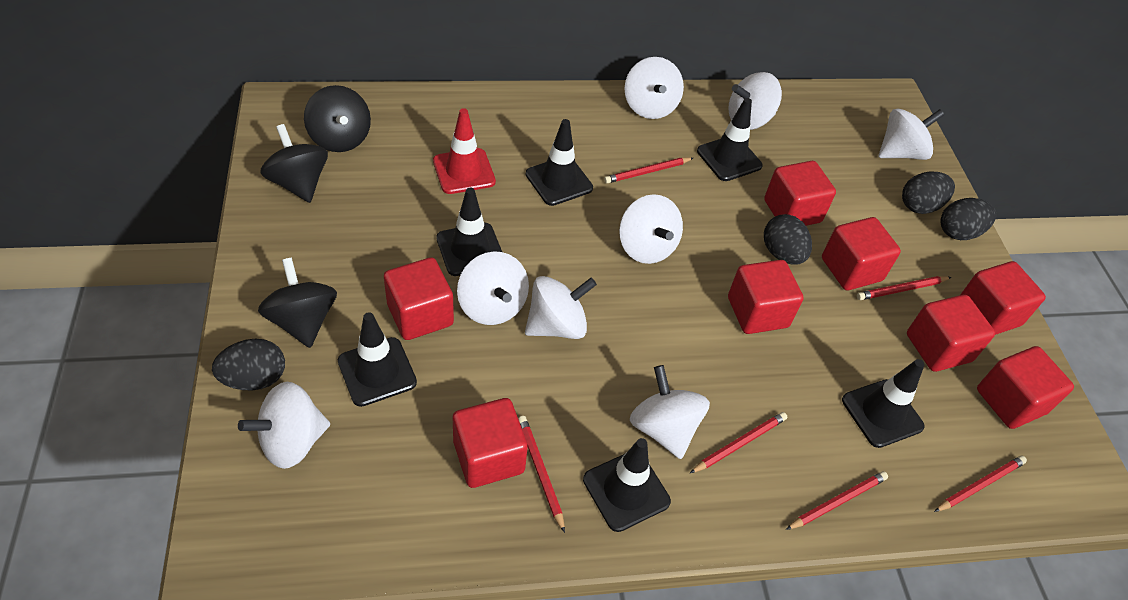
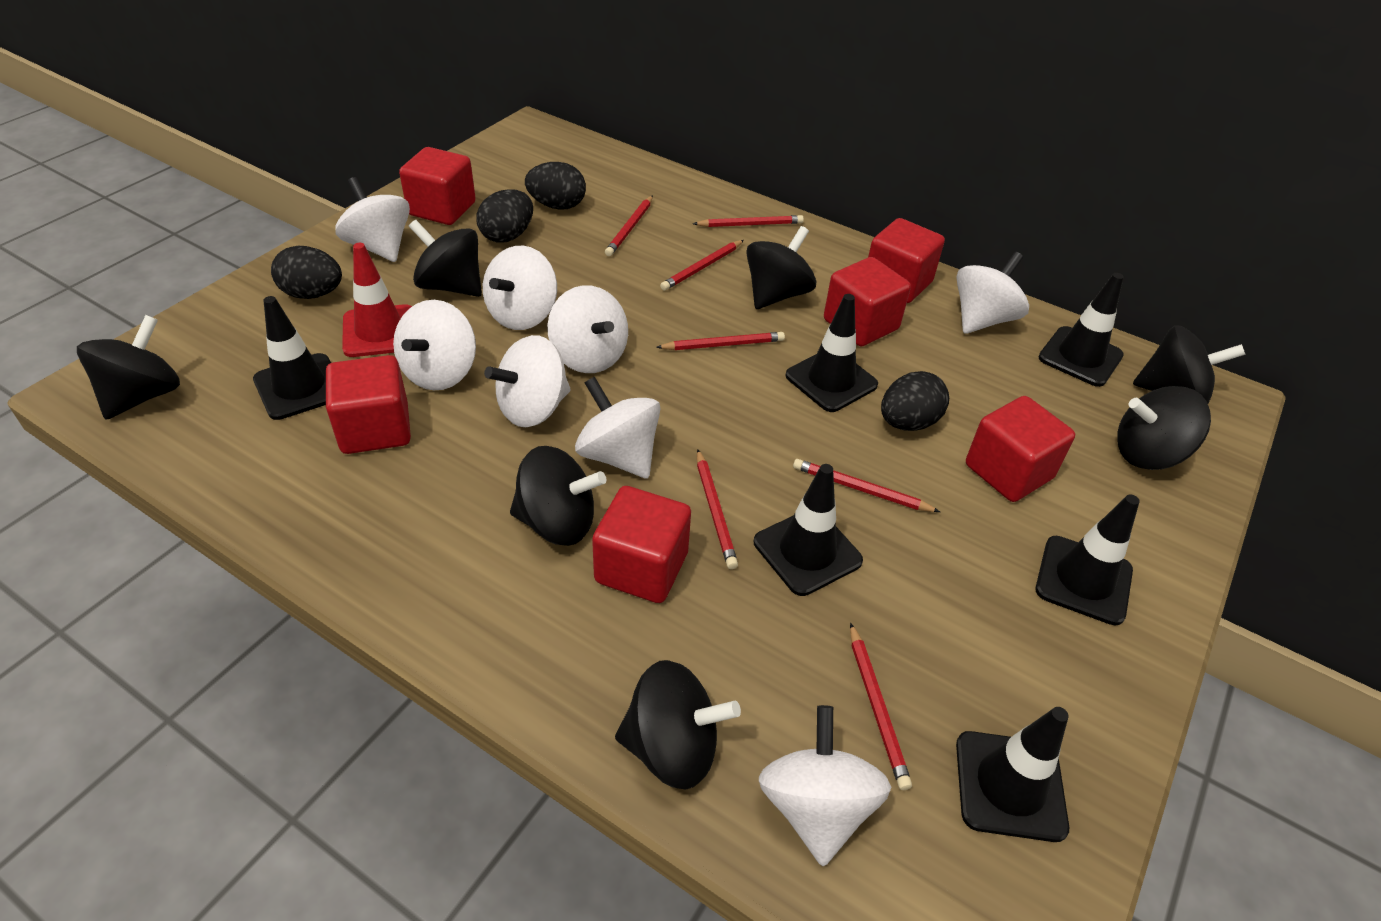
black spinning top: [258,258,337,348] [260,124,328,203] [304,85,371,152] = 3 -> [77,315,180,419] [409,220,482,297] [510,446,606,546] [615,660,741,789] [746,226,816,309] [1117,386,1211,470] [1133,325,1246,404] = 7
red cube: [384,257,454,340] [453,398,528,488] [728,260,804,334] [764,161,836,226] [822,217,901,290] [907,295,995,372] [960,261,1046,335] [977,346,1074,429] = 8 -> [326,355,411,454] [399,147,476,225] [592,486,691,603] [824,257,911,346] [868,218,945,303] [966,396,1075,502] = 6
red pencil: [518,416,565,533] [604,157,693,183] [690,412,787,473] [786,471,888,530] [857,276,951,300] [934,456,1027,512] = 6 -> [605,195,653,256] [656,332,785,350] [660,240,744,291] [693,215,804,227] [697,449,738,569] [793,459,940,512] [850,623,912,790] = 7

